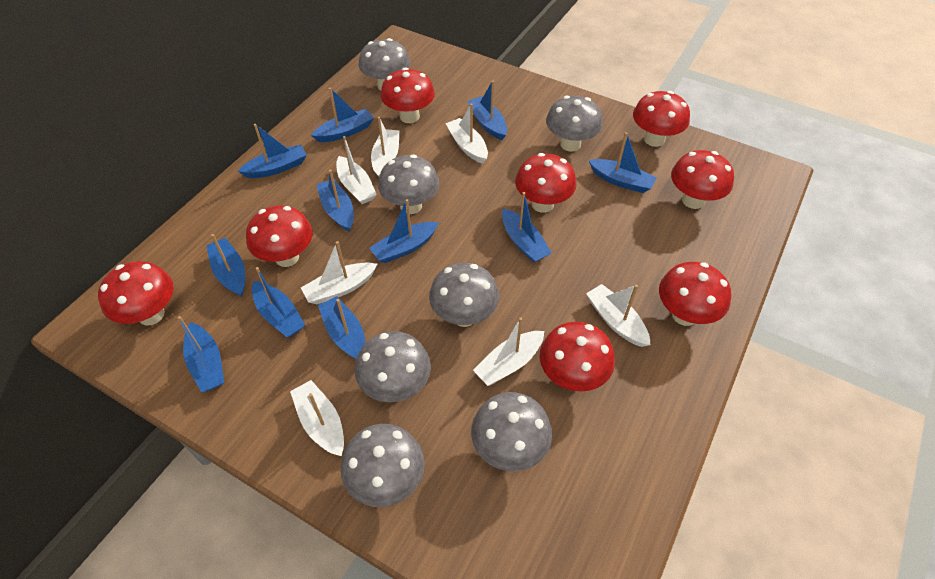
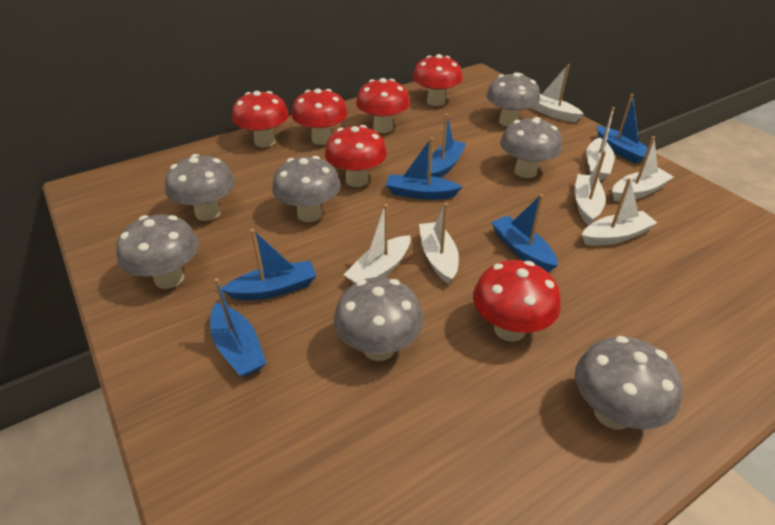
blue boat: [178,316,224,392] [206,234,245,297] [238,124,307,178] [252,267,305,337] [311,88,374,142] [316,170,354,232] [318,296,366,360] [369,199,439,263] [467,81,507,140] [502,192,552,263] [589,132,657,193] = 11 -> [210,278,266,377] [222,229,316,300] [386,137,462,200] [428,114,467,178] [491,194,558,272] [597,94,648,164] = 6
red mushroom: [98,261,174,326] [246,205,313,267] [381,68,435,123] [515,153,577,213] [540,321,615,392] [633,91,690,147] [659,262,731,326] [671,150,734,209] = 8 -> [232,91,289,147] [292,88,348,145] [325,125,387,187] [356,78,410,133] [413,54,463,106] [473,260,561,342] = 6

